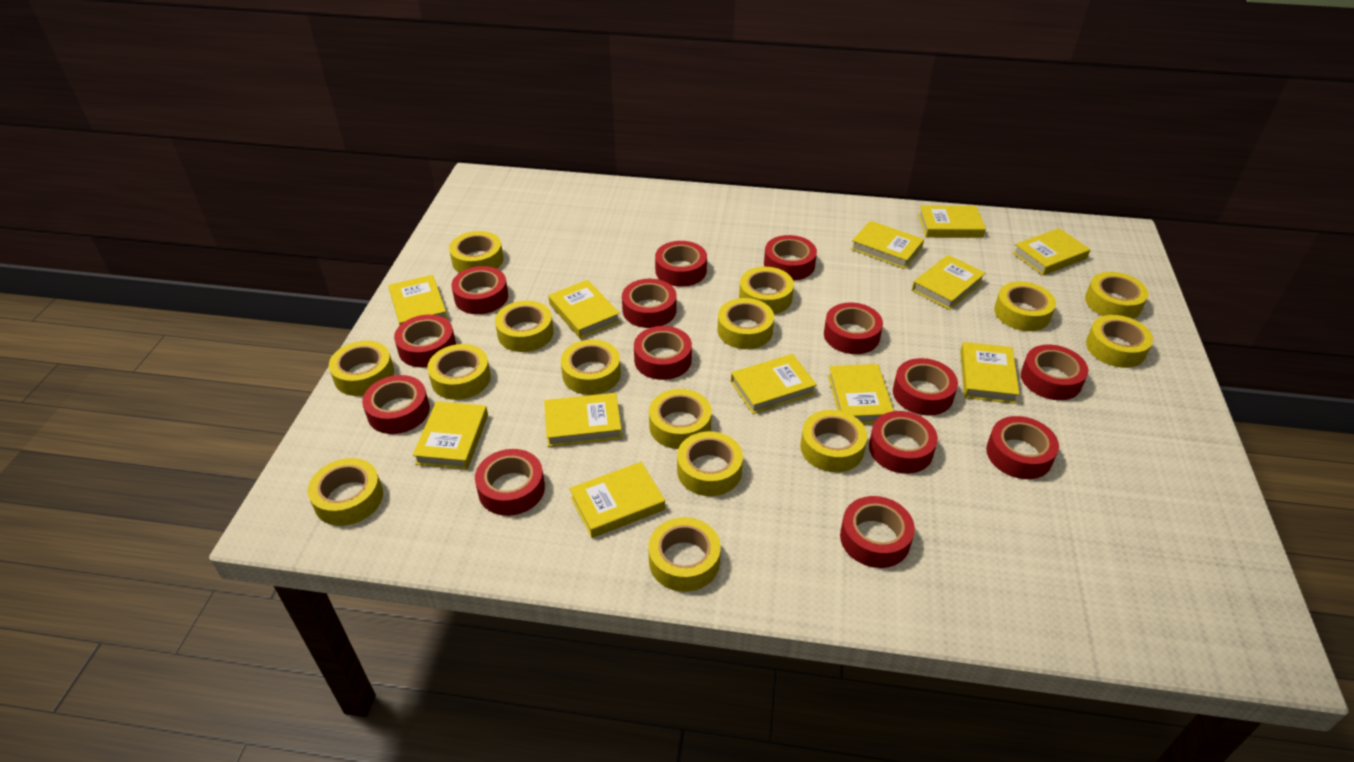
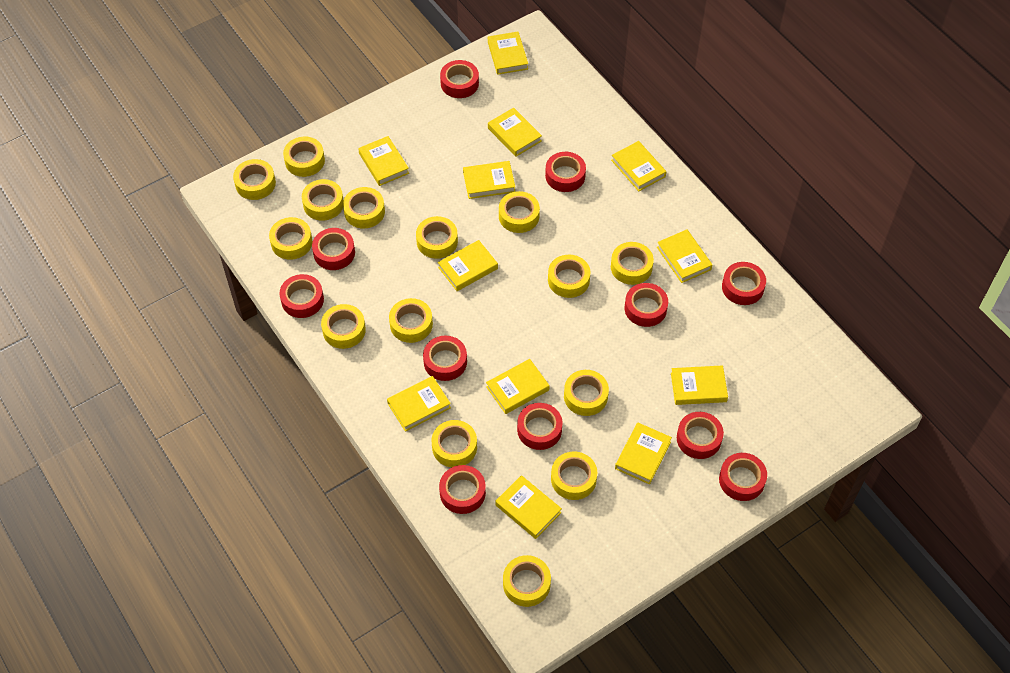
red tape: [362,375,430,434] [394,315,456,367] [451,266,508,314] [475,449,545,516] [622,279,677,328] [634,326,692,380] [655,241,707,287] [764,235,817,280] [824,303,883,354] [840,496,915,568] [869,411,938,474] [893,358,958,416] [986,416,1059,479] [1021,345,1089,400] = 14 -> [279,274,324,318] [312,228,355,270] [423,336,467,381] [439,465,486,514] [440,60,479,98] [517,403,563,450] [545,152,586,192] [625,283,668,327] [677,412,724,459] [719,453,767,501] [722,262,766,305] = 11

